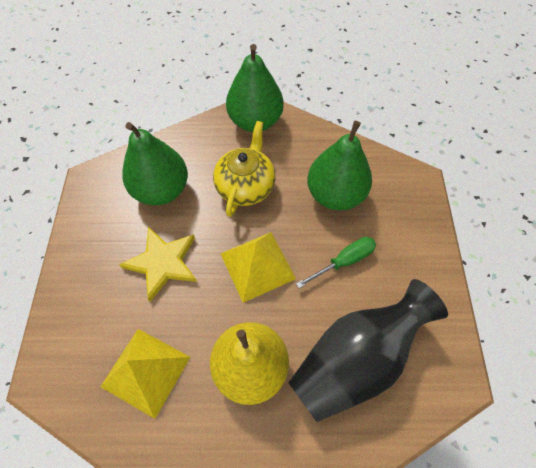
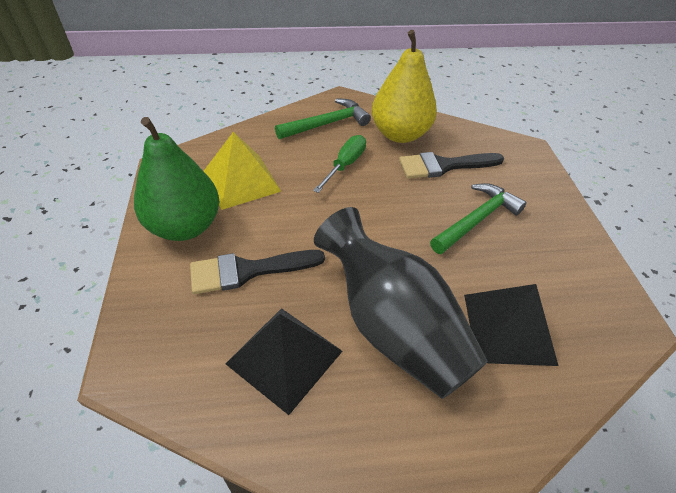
black brush: none = 0 -> [190,250,325,294] [399,152,504,179] = 2
black pyramid: none = 0 -> [226,308,342,415] [464,284,558,366] = 2
green hammer: none = 0 -> [275,99,371,139] [430,183,527,254] = 2
green pear: [122,122,188,205] [226,44,283,132] [307,121,372,211] = 3 -> [134,117,219,241] = 1
yellow pyramid: [101,329,190,419] [220,232,296,303] = 2 -> [204,132,281,210] = 1
yellow star: [119,227,197,302] = 1 -> none = 0
yellow teapot: [213,121,276,217] = 1 -> none = 0

